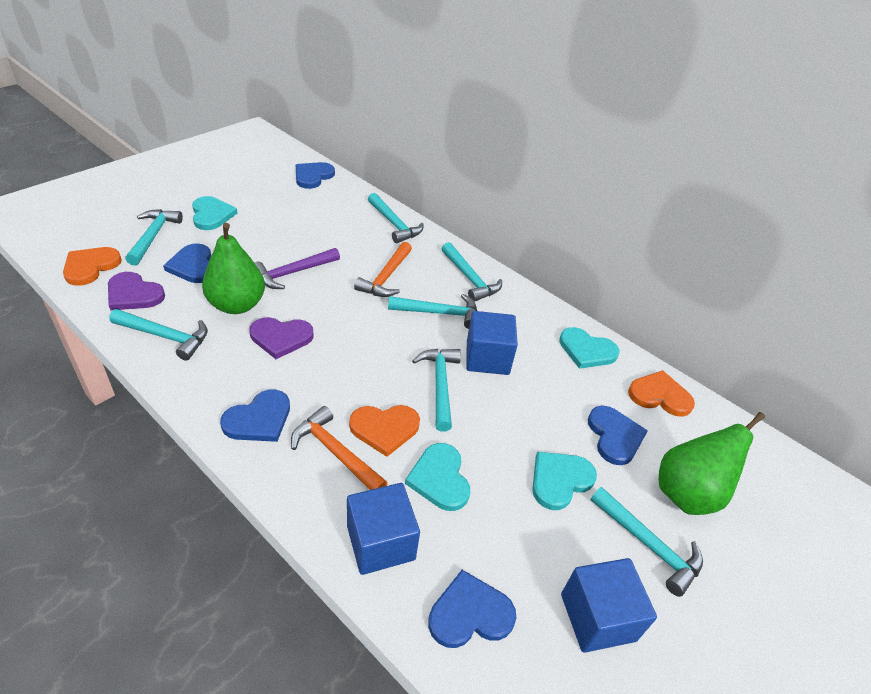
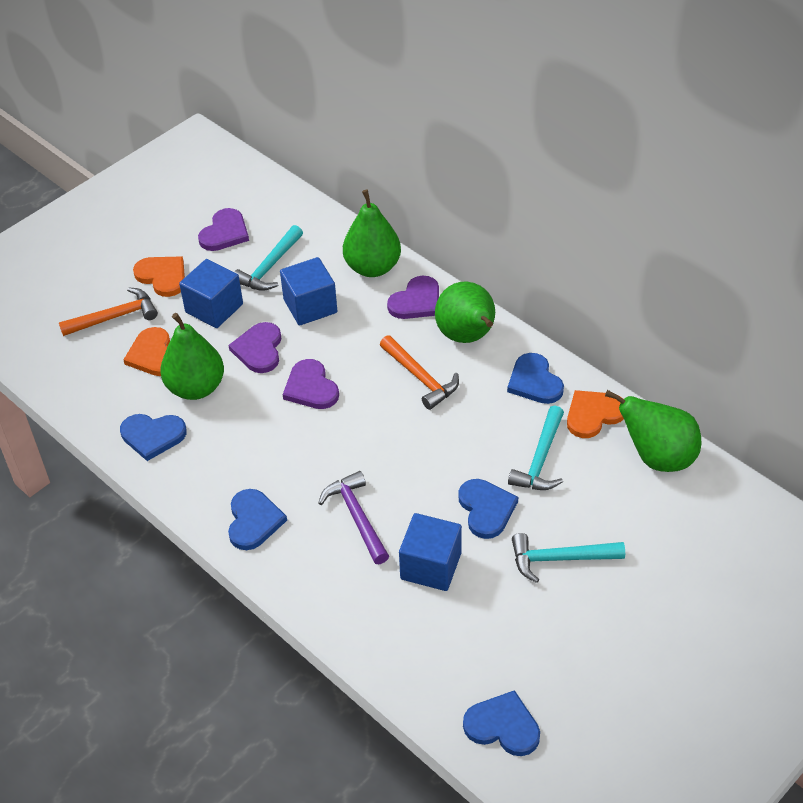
green pear: [202,223,265,314] [659,412,765,515] = 2 -> [160,313,224,400] [343,190,401,277] [435,281,495,343] [605,390,702,472] = 4
purple heart: [108,272,165,310] [249,317,314,359] = 2 -> [198,208,249,251] [228,322,282,373] [283,359,339,409] [387,275,439,319] = 4
turquoise hammer: [109,309,208,361] [125,209,183,266] [368,193,424,243] [388,294,477,329] [412,349,461,432] [442,242,502,302] [591,487,703,597] = 7 -> [234,225,303,291] [508,405,564,490] [512,533,625,583] = 3
turquoise heart: [192,196,237,230] [405,443,470,511] [532,452,597,510] [559,327,619,369] = 4 -> none = 0

